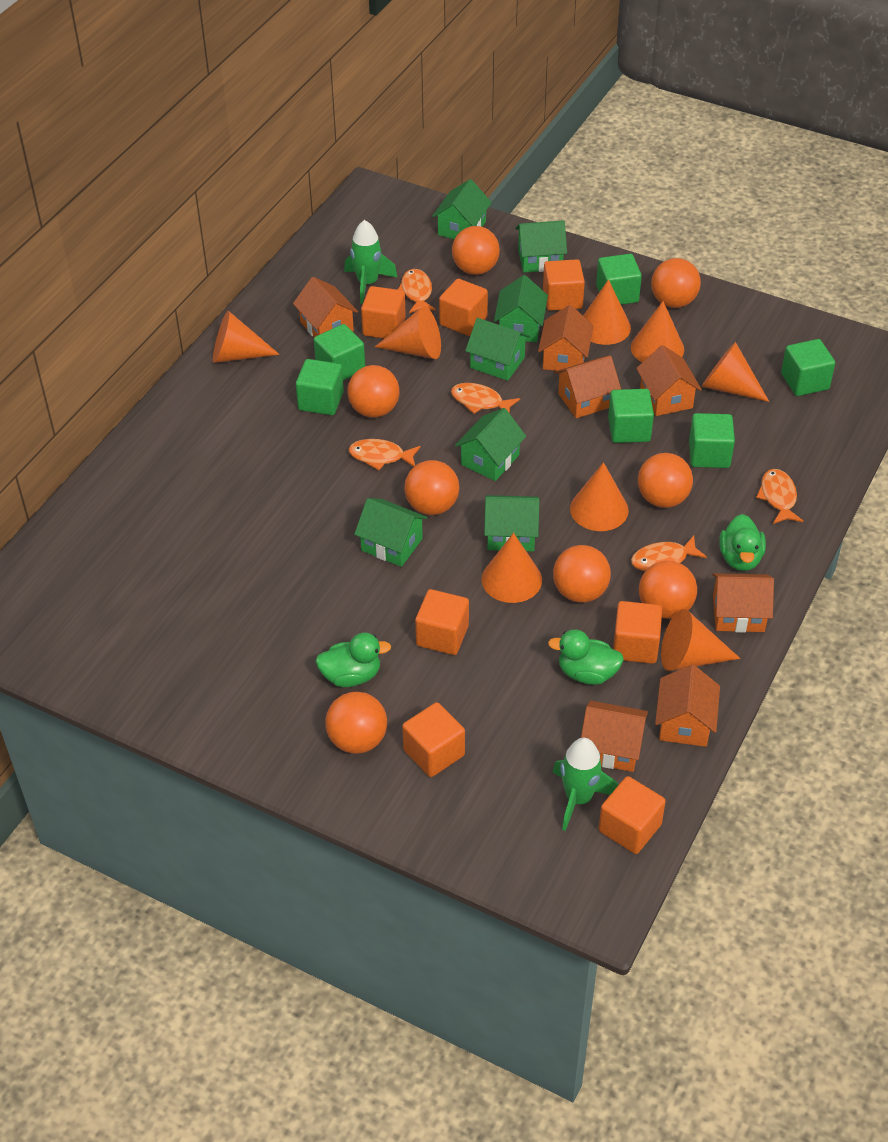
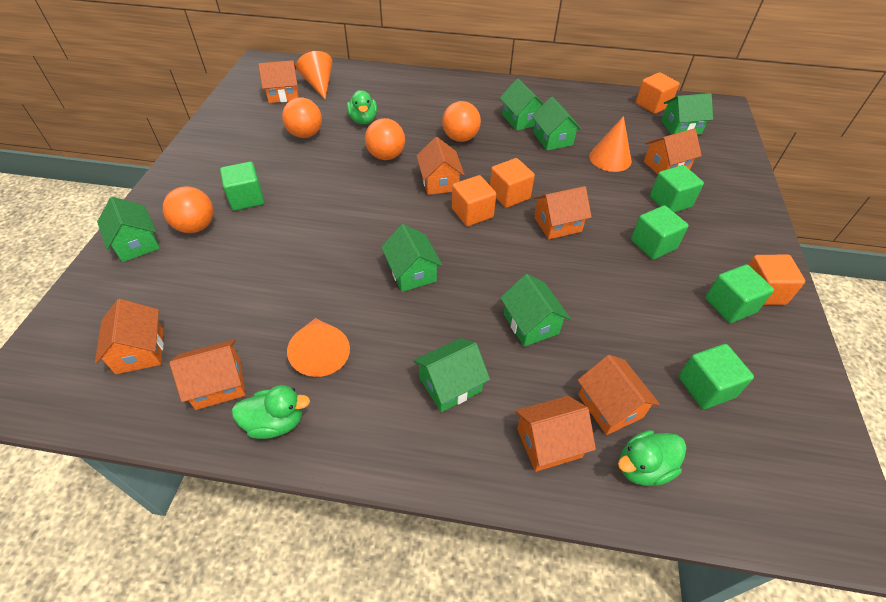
green cube: [296,359,344,415] [314,324,365,380] [596,254,642,305] [608,389,654,443] [689,413,735,468] [781,339,835,396] = 6 -> [220,162,264,211] [631,205,689,260] [650,165,704,213] [679,344,754,409] [705,264,774,323] = 5
green rocket: [344,220,398,304] [553,738,618,831] = 2 -> none = 0
orange ball: [325,692,387,754] [347,365,400,418] [404,460,459,515] [452,226,500,275] [553,545,611,603] [638,453,693,508] [639,561,697,619] [651,258,701,308] = 8 -> [163,186,214,233] [282,98,322,138] [365,118,405,160] [442,101,481,142] = 4
orange cone: [213,311,280,363] [375,306,441,359] [482,533,542,603] [570,462,629,531] [583,279,631,345] [631,301,684,362] [661,609,740,671] [702,342,769,402] = 8 -> [287,318,350,377] [296,51,333,99] [589,116,632,172] = 3
orange cube: [361,286,406,338] [402,702,465,777] [415,589,469,655] [439,279,488,336] [543,259,585,311] [599,776,666,854] [613,601,662,664] = 7 -> [452,175,496,226] [490,158,535,208] [636,72,679,114] [748,255,806,305] = 4
orange fish: [349,439,421,470] [398,269,436,313] [451,383,520,414] [631,536,707,571] [756,469,803,524] = 5 -> none = 0
orange house: [293,277,358,337] [538,305,594,371] [554,355,621,418] [581,701,648,772] [636,345,702,416] [655,665,720,747] [712,573,774,633] = 7 -> [95,299,164,374] [169,339,245,410] [258,60,299,103] [416,137,465,195] [515,396,596,472] [533,186,592,239] [578,355,660,435] [644,128,702,174] = 8

